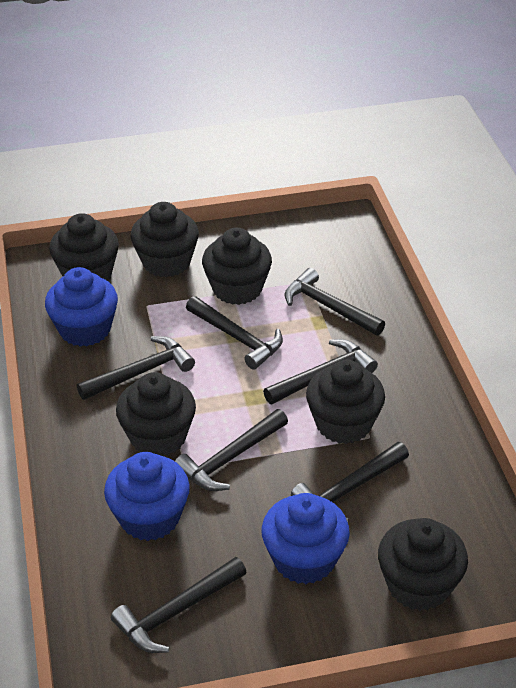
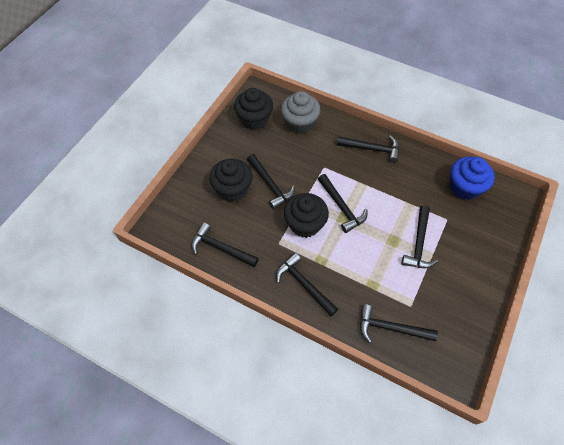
black cupcake: [49,213,119,280] [116,372,196,456] [130,202,199,277] [202,228,272,305] [306,360,385,444] [378,518,468,611] = 6 -> [210,159,253,202] [234,88,273,130] [284,193,329,238] = 3
blue cupcake: [45,267,118,347] [104,452,190,541] [262,493,350,584] = 3 -> [450,157,495,200] = 1
grey cupcake: none = 0 -> [281,91,320,134] = 1

